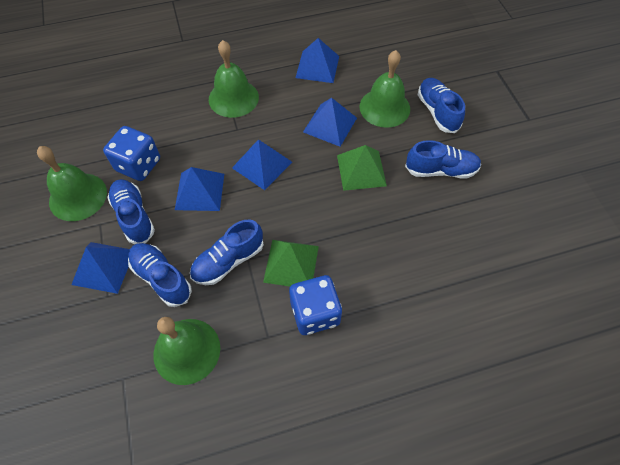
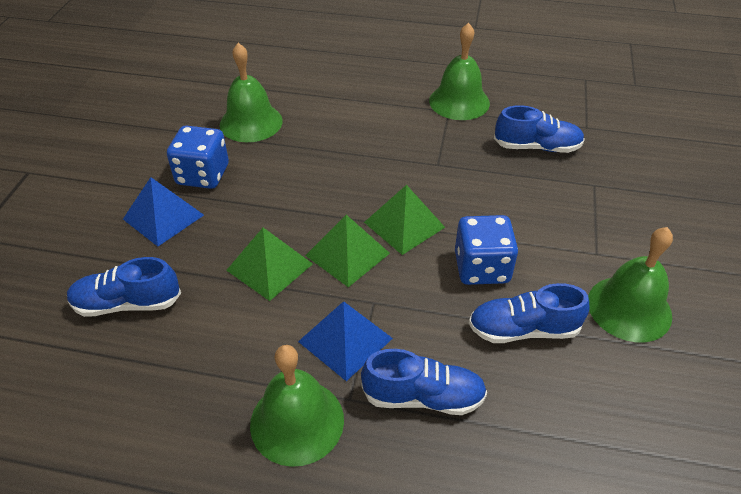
blue pyramid: [71,242,130,294] [175,167,224,211] [232,139,292,190] [296,38,339,83] [303,98,357,147] = 5 -> [123,177,204,246] [298,301,393,381] = 2
blue shoe: [107,179,155,244] [128,243,192,307] [190,219,264,285] [405,140,481,178] [418,78,465,133] = 5 -> [67,257,181,317] [361,349,487,415] [469,283,590,343] [494,105,585,153] = 4
green pyramid: [263,240,319,286] [337,145,387,191] = 2 -> [226,227,313,301] [305,215,390,287] [364,185,445,255] = 3

